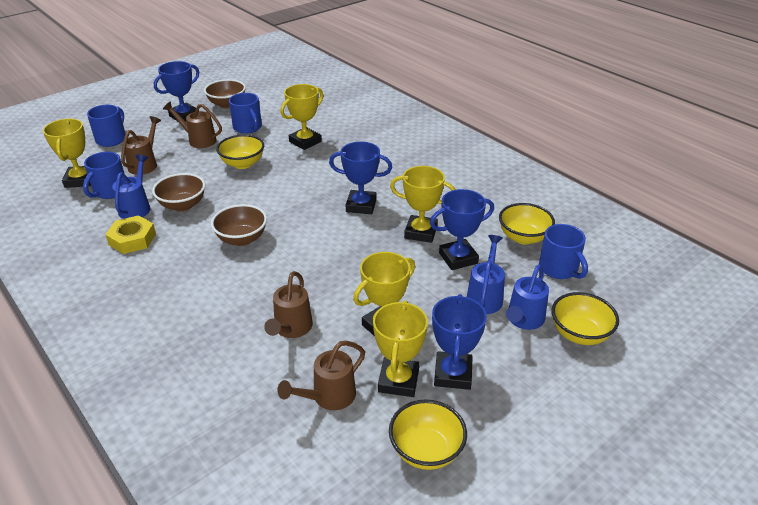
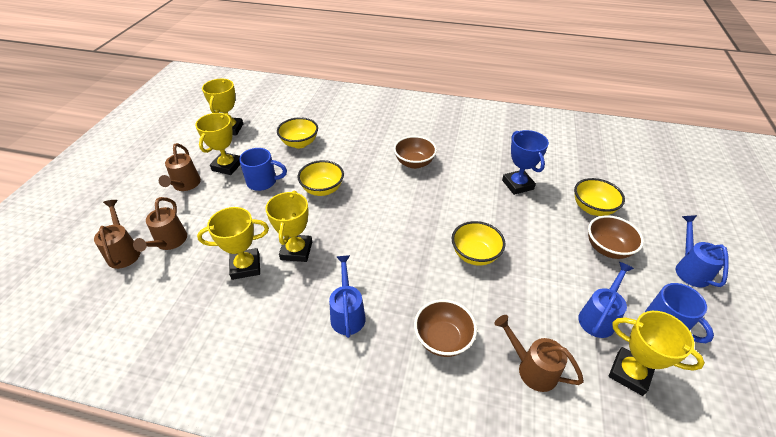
blue mug: [83,152,125,199] [87,105,126,147] [229,93,262,134] [539,224,588,279] = 4 -> [239,148,287,191] [645,283,714,343] = 2
blue trophy: [154,61,199,122] [329,142,392,214] [430,189,494,270] [432,294,487,390] = 4 -> [502,130,549,195] = 1
yellow nut: [105,215,156,254] = 1 -> none = 0

